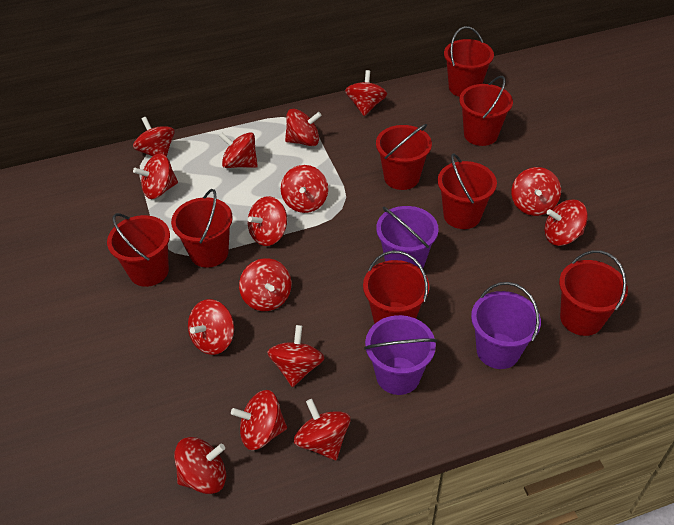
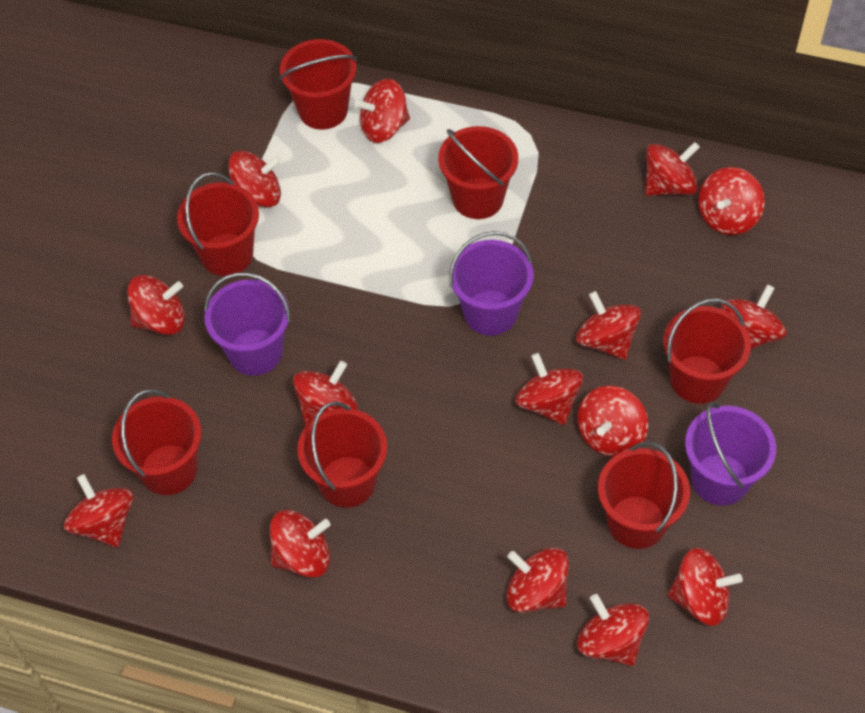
red bucket: [107,213,170,287] [171,189,233,268] [363,251,429,324] [376,124,432,190] [437,153,497,229] [444,26,494,97] [459,76,513,146] [559,250,628,336] = 8 -> [112,389,202,495] [177,172,259,276] [280,39,357,129] [297,401,387,508] [438,126,518,219] [598,441,690,549] [663,299,751,404] = 7

